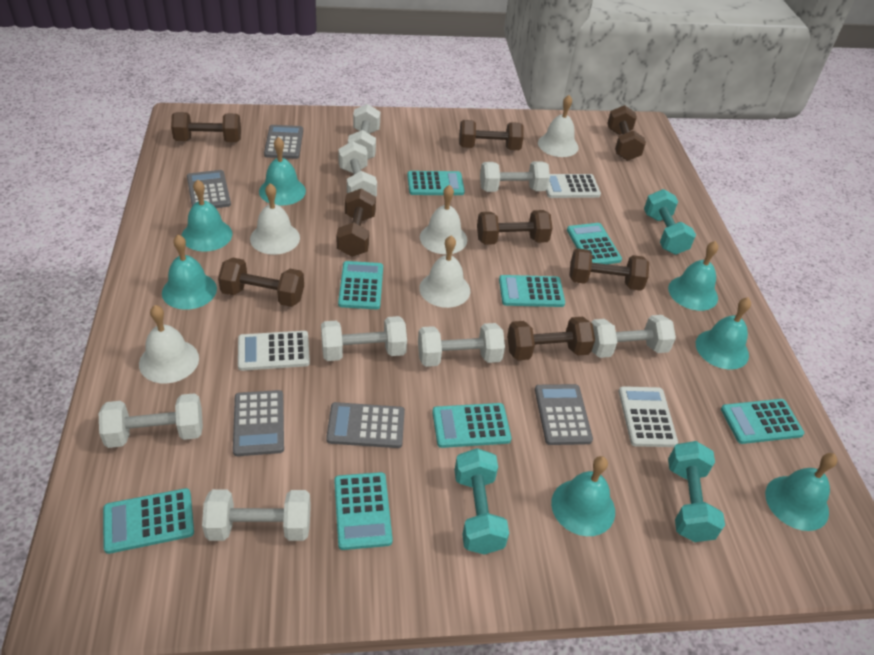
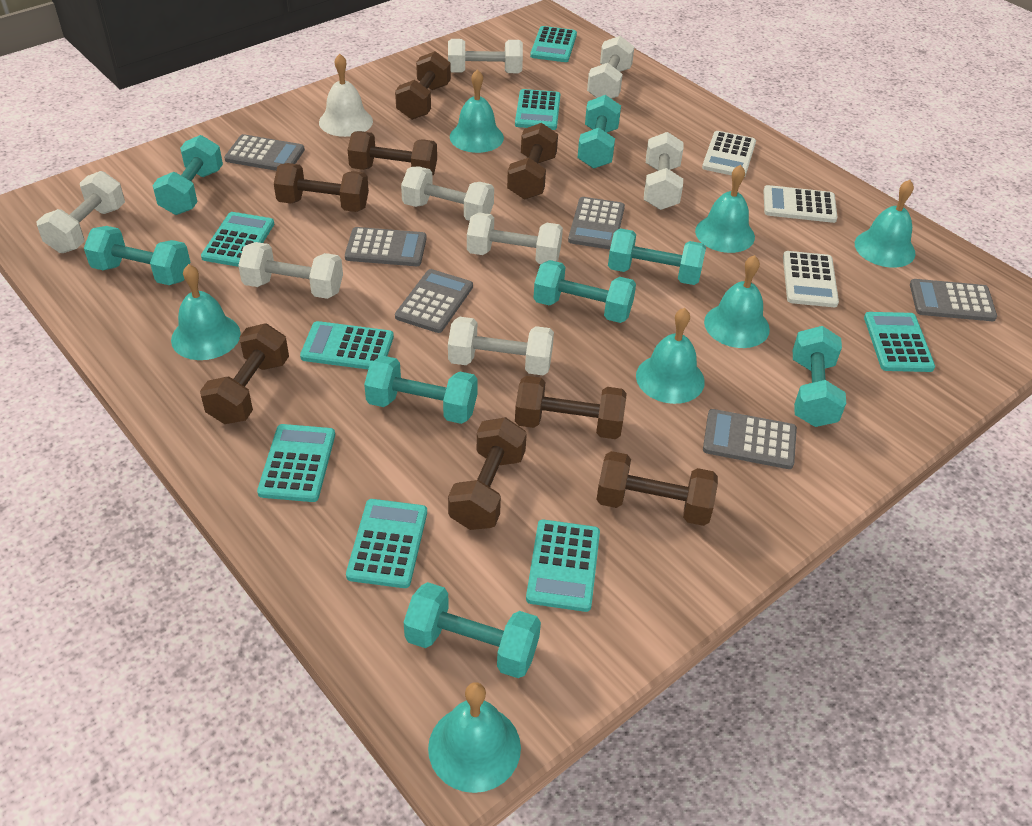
grey calculator: [187,170,231,208] [233,390,284,456] [264,125,303,159] [326,402,405,448] [535,384,593,445] = 5 -> [224,134,305,171] [345,227,427,266] [395,269,473,333] [568,197,625,250] [703,409,797,469] [910,279,997,321] = 6
turquoise dumbbell: [455,448,509,555] [644,189,696,255] [668,441,725,542] = 3 -> [84,226,190,285] [152,135,223,215] [364,356,478,424] [404,582,541,678] [534,260,636,323] [577,95,621,169] [608,228,706,285] [793,326,846,427] = 8
white bell: [139,305,199,383] [250,183,300,255] [419,235,470,308] [420,185,467,254] [538,95,579,157] = 5 -> [319,54,373,137] = 1

